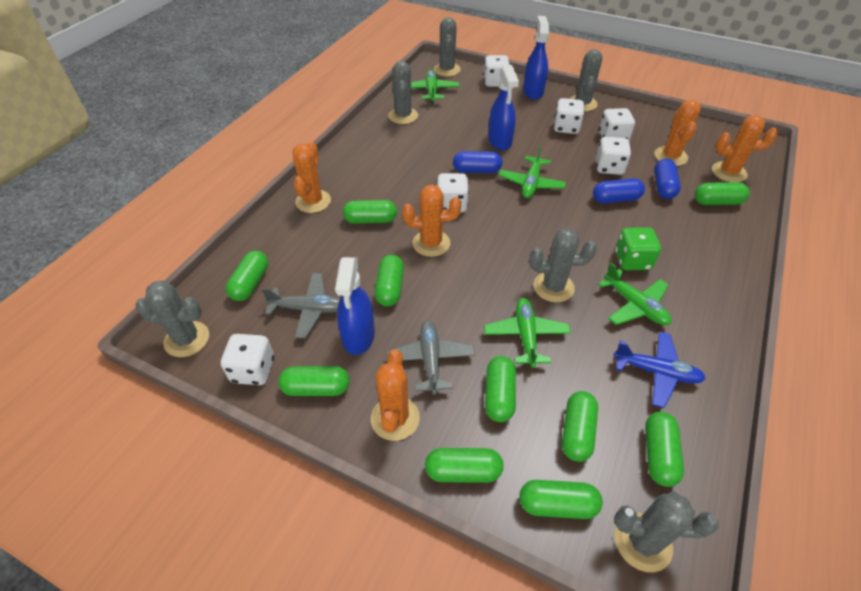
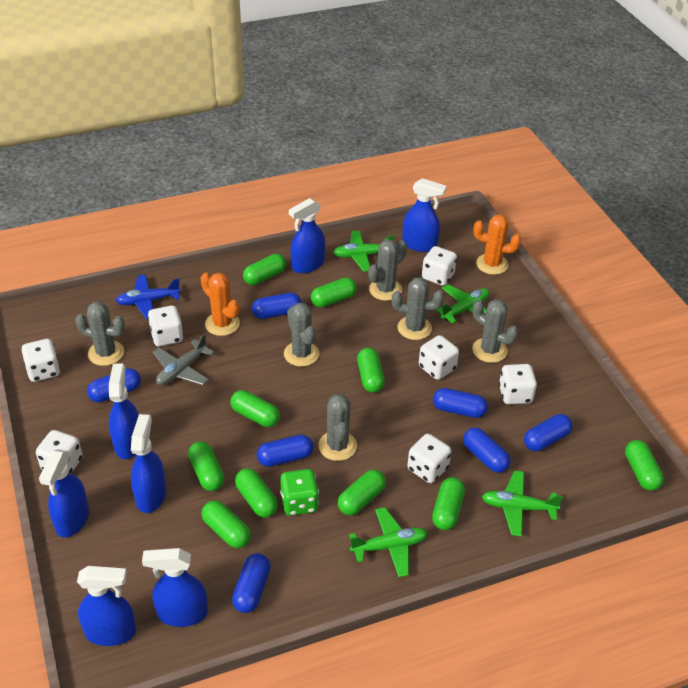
blue capsule: [453,151,503,173] [593,178,645,204] [654,159,681,199] = 3 -> [87,368,141,403] [232,553,271,613] [252,293,302,319] [257,435,314,467] [433,388,488,418] [463,427,511,473] [524,414,573,451] = 7
blue spray bottle: [335,257,375,355] [488,65,519,150] [523,16,549,100] = 3 -> [39,449,89,537] [77,566,136,646] [109,363,139,459] [131,414,166,513] [142,548,208,627] [289,198,325,273] [402,178,446,252] = 7
grey plane: [262,273,340,338] [386,320,475,395] = 2 -> [153,333,214,385] = 1
orange cactus: [293,142,331,213] [371,349,420,441] [402,185,461,257] [655,100,701,166] [712,115,778,182] = 5 -> [201,273,240,336] [473,215,521,275] = 2
white dice: [221,334,274,385] [437,173,469,213] [483,55,510,87] [553,98,584,134] [596,137,631,175] [599,108,635,140] = 6 -> [22,339,60,382] [36,430,83,474] [148,306,184,346] [407,434,451,483] [419,335,459,380] [422,246,457,286] [499,364,537,404] = 7

